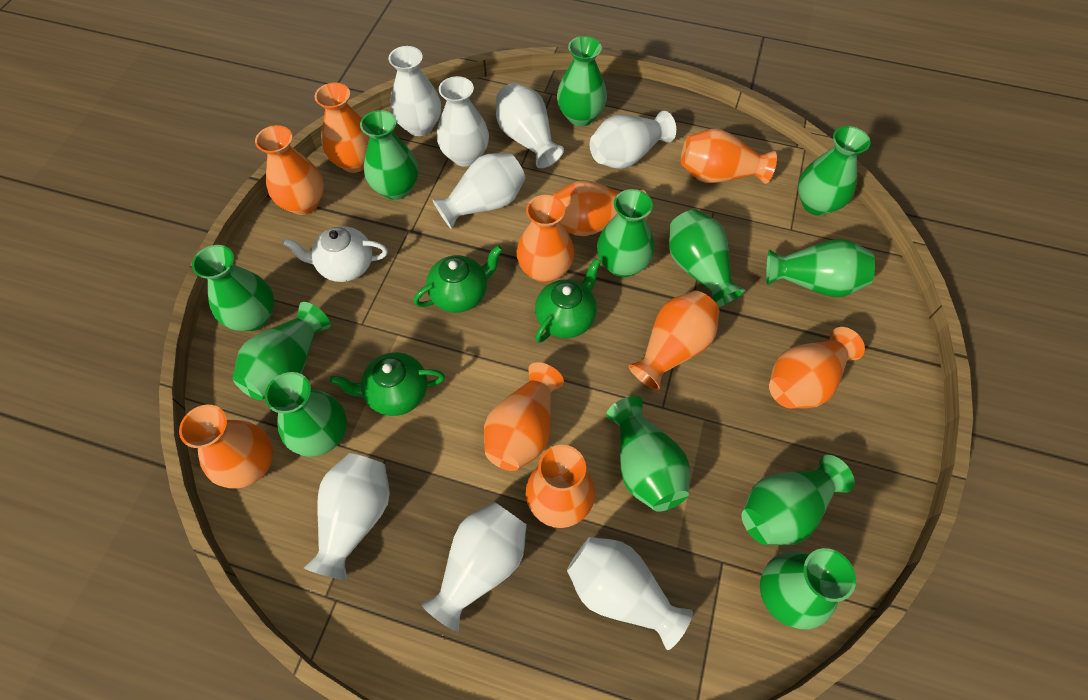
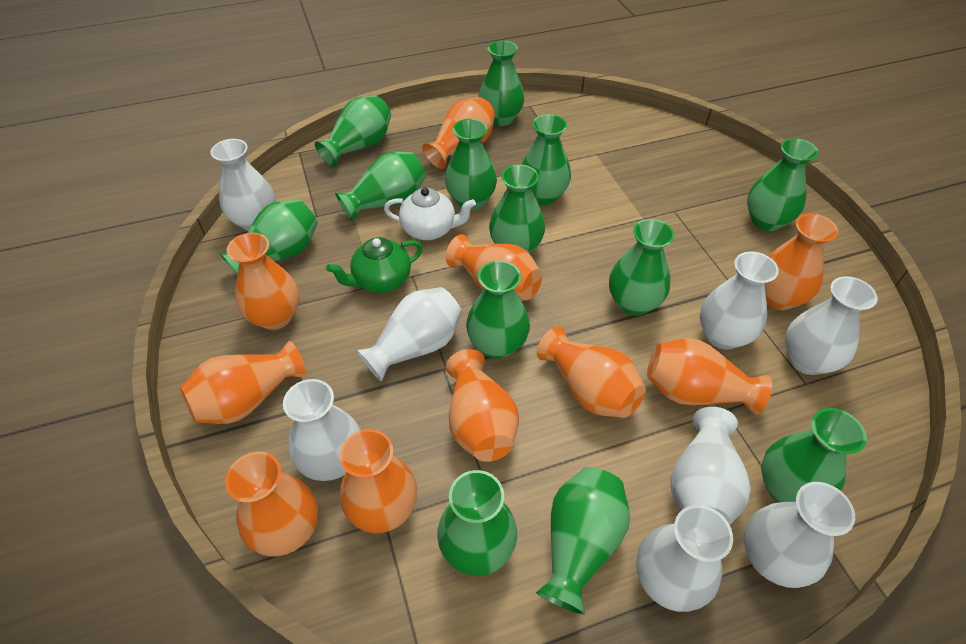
green teapot: [329,352,445,416] [414,245,503,313] [535,258,601,343] = 3 -> [326,237,423,293] = 1
green vase: [192,245,274,331] [232,302,331,400] [265,372,347,457] [360,110,418,200] [557,36,607,126] [597,189,655,277] [606,396,690,512] [669,209,745,307] [742,455,855,545] [760,548,856,629] [766,239,875,297] [798,126,870,216] = 12 -> [220,199,318,275] [315,96,391,167] [335,152,426,222] [437,470,517,576] [445,119,497,210] [466,260,530,359] [479,41,524,126] [489,165,545,253] [522,114,571,206] [536,467,630,615] [609,219,674,316] [747,138,819,231] [761,408,867,503] = 13

